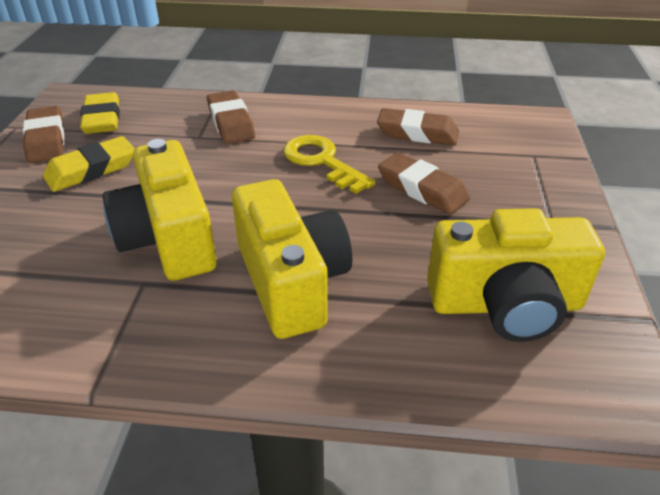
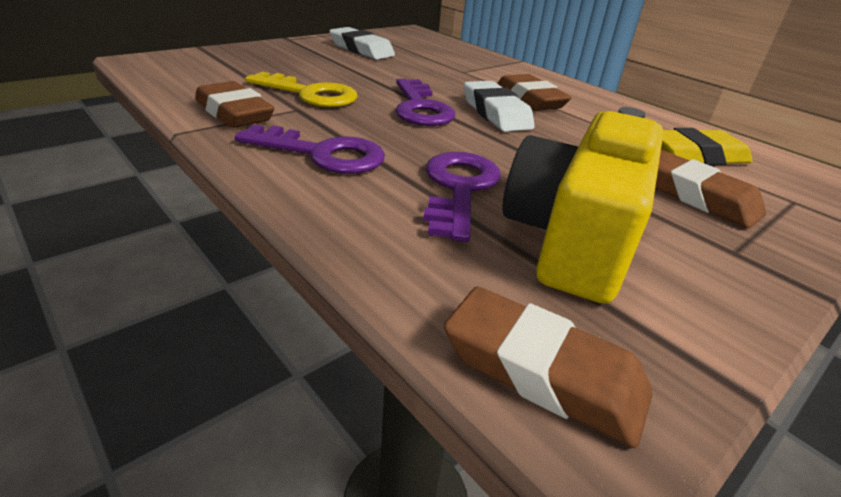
purple key: none = 0 -> [235,125,385,174] [396,79,455,126] [423,152,501,242] = 3
white eraser: none = 0 -> [330,27,395,60] [464,81,535,132] = 2
yellow camera: [103,139,217,281] [232,179,352,339] [427,208,605,342] = 3 -> [502,107,663,304] = 1
yellow eraser: [43,136,135,192] [80,92,120,134] = 2 -> [661,128,753,165] = 1

